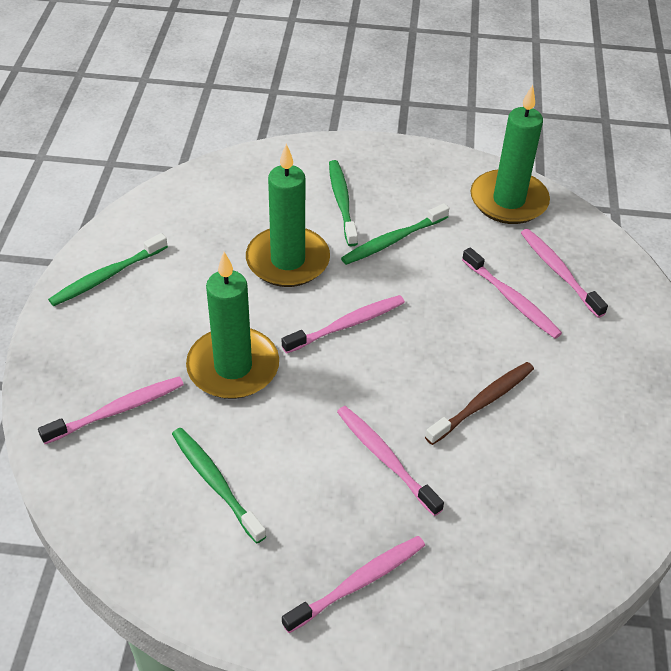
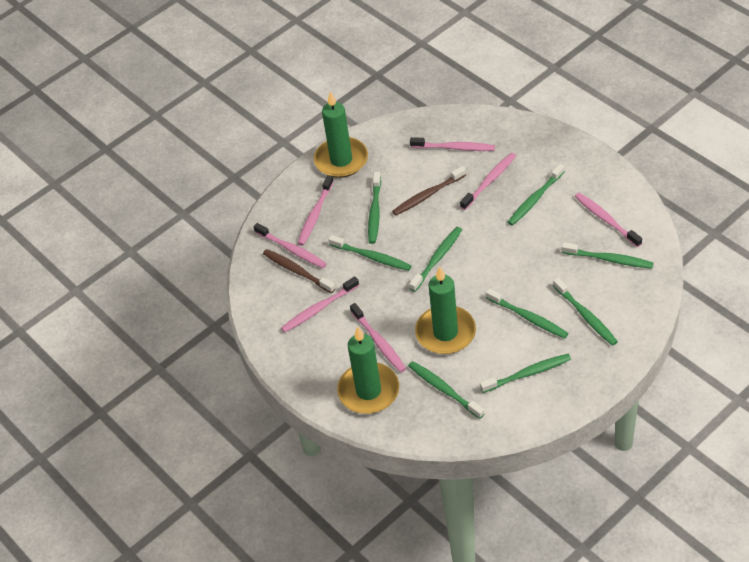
brown toothbrush: [425,362,534,445] = 1 -> [263,249,336,293] [392,166,466,216] = 2
green toothbrush: [48,233,168,306] [172,428,266,543] [329,160,358,246] [341,203,449,265] = 4 -> [328,235,412,271] [368,172,381,244] [408,361,484,419] [409,227,462,292] [480,354,571,393] [486,288,568,339] [508,164,565,226] [553,278,618,346] [562,242,654,269] = 9
pink toothbrush: [38,377,184,444] [282,295,405,354] [282,536,425,633] [337,406,444,516] [462,247,562,339] [521,229,608,318] = 6 -> [253,223,327,268] [281,276,359,333] [298,175,334,245] [350,303,406,373] [410,137,495,151] [460,153,516,210] [575,193,642,247] = 7

